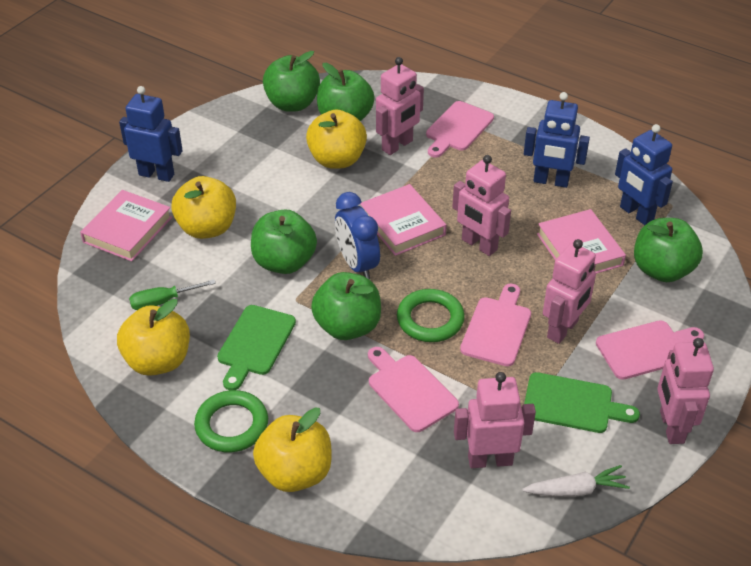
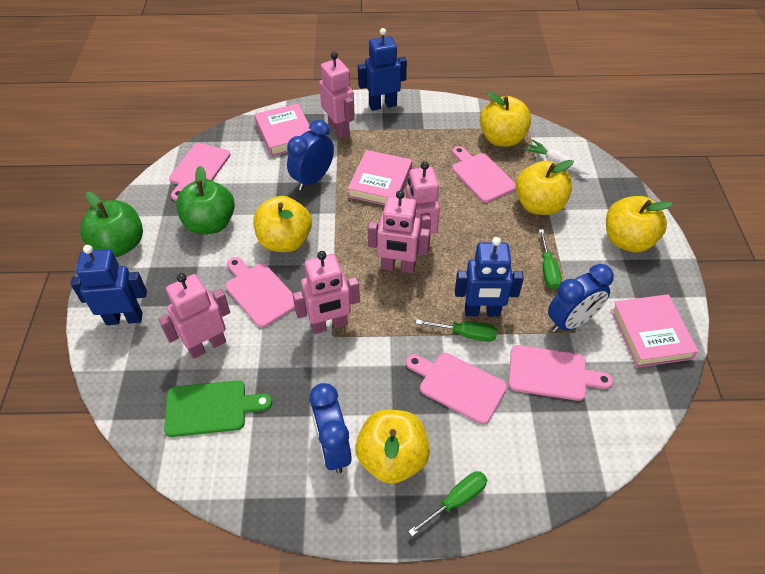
blue clock: [335,192,380,279] = 1 -> [287,120,334,191] [309,383,352,474] [548,264,614,333] = 3
green apple: [251,210,317,274] [263,51,320,112] [311,272,381,340] [317,63,374,121] [634,218,703,282] = 5 -> [80,192,143,257] [176,166,235,234] = 2
green cutting board: [217,305,296,390] [524,372,640,433] = 2 -> [164,380,272,437] = 1
green ring: [194,390,268,452] [397,289,465,342] = 2 -> none = 0
green screwdriver: [129,280,216,310] = 1 -> [408,471,487,536] [416,319,497,342] [539,229,562,289] = 3
pink cutting board: [368,347,459,432] [426,101,494,158] [460,284,531,366] [596,320,704,380] = 4 -> [169,143,230,201] [225,257,295,328] [406,353,507,424] [452,146,516,203] [508,345,613,401] = 5
yellow apple: [117,299,190,376] [171,176,236,239] [253,408,332,492] [306,110,367,169] = 4 -> [254,196,312,252] [356,409,430,484] [480,92,531,147] [515,160,574,215] [606,196,673,252] = 5

